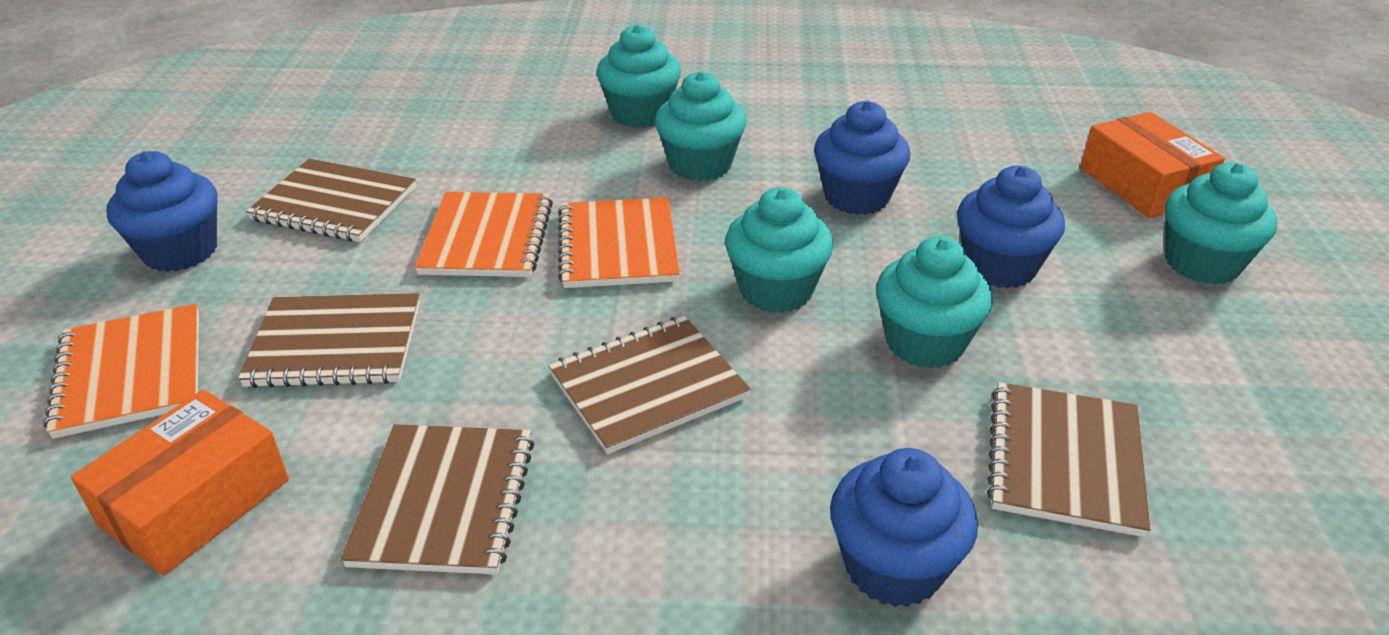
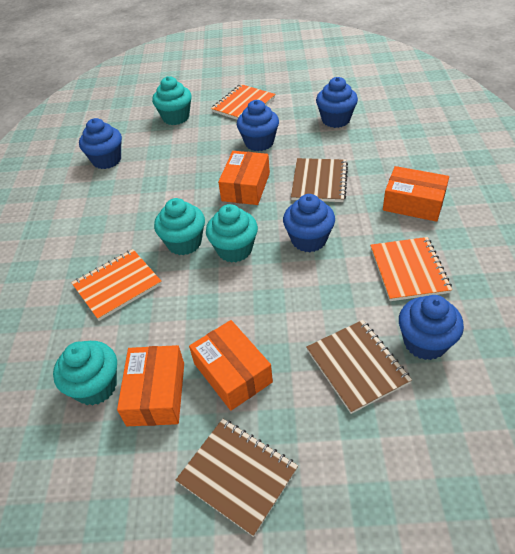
blue cupcake: [106,151,218,272] [814,101,910,215] [830,448,978,607] [957,166,1065,288] = 4 -> [79,118,122,169] [237,100,279,151] [283,194,335,252] [316,77,358,128] [399,295,464,360] = 5
brown notebook: [238,293,420,388] [246,159,416,242] [341,424,534,575] [548,316,751,454] [987,382,1151,537] = 5 -> [176,419,298,537] [291,158,348,202] [306,320,412,414] = 3
orange box: [71,390,289,575] [1080,112,1225,218] = 2 -> [117,345,184,426] [189,320,273,411] [218,151,270,205] [383,166,449,222] = 4
turquoise cupcake: [597,24,681,128] [655,71,746,182] [725,187,834,313] [876,236,993,369] [1165,162,1278,285] = 5 -> [53,341,117,406] [152,76,192,125] [154,198,205,255] [206,204,258,263] = 4

